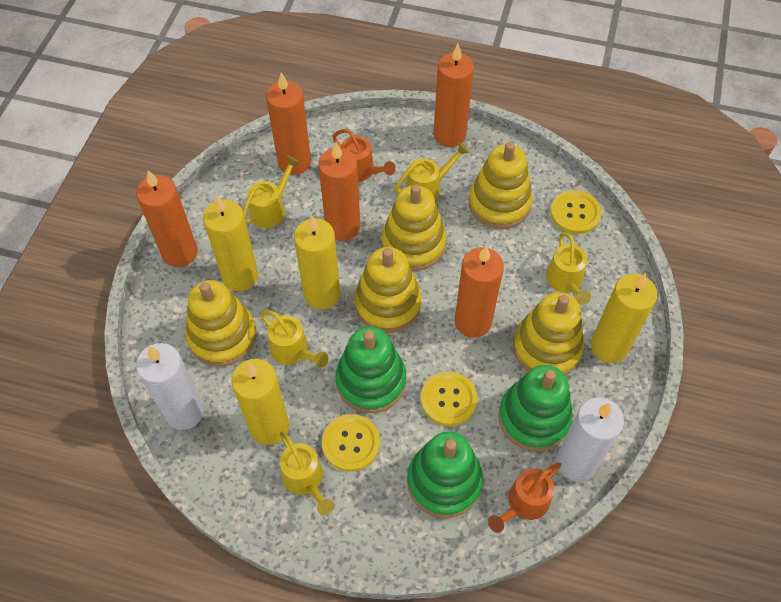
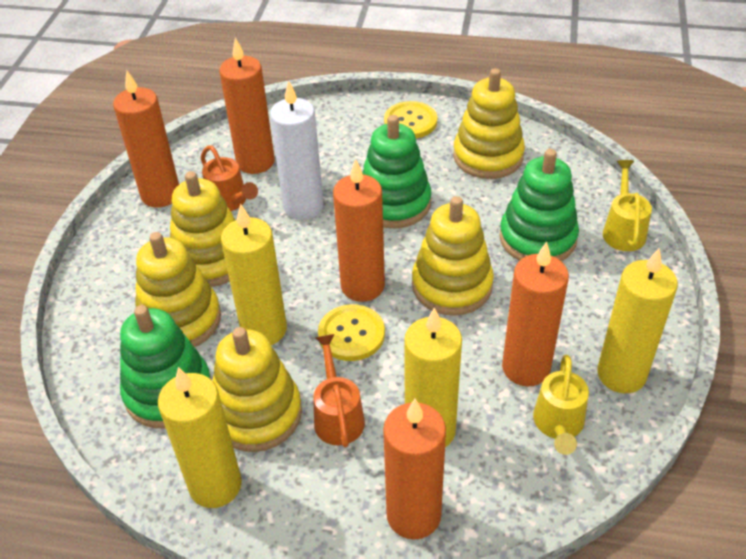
white candle: [136,343,204,430] [556,397,624,482] = 2 -> [270,80,324,220] = 1
yellow button: [322,414,380,472] [421,371,478,426] [550,190,601,234] = 3 -> [318,304,385,361] [384,101,437,138] = 2
yellow watering can: [243,155,300,228] [260,310,328,368] [280,432,334,515] [394,143,469,200] [546,232,591,305] = 5 -> [533,355,589,455] [603,160,652,251] = 2

